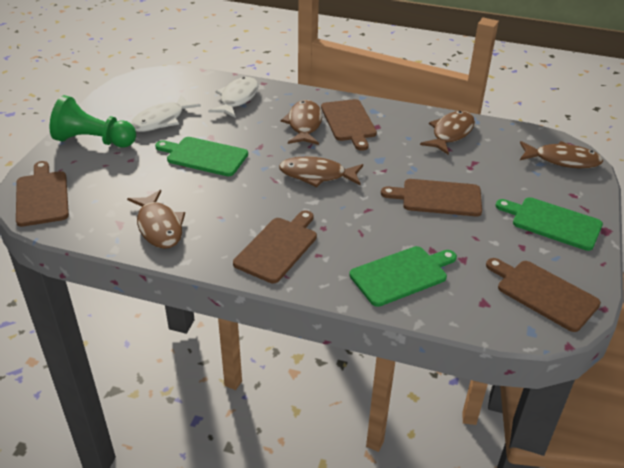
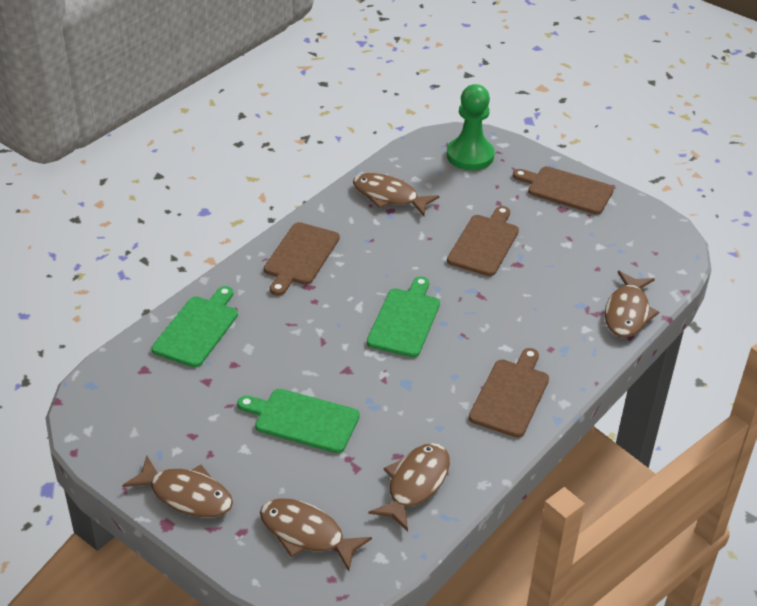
brown cutting board: [16,161,69,227] [233,210,317,283] [321,99,377,151] [381,179,482,216] [486,258,601,332] = 5 -> [264,222,340,296] [447,206,519,276] [469,348,549,438] [513,166,614,214] = 4
white fish: [131,95,201,132] [208,77,258,118] = 2 -> none = 0

